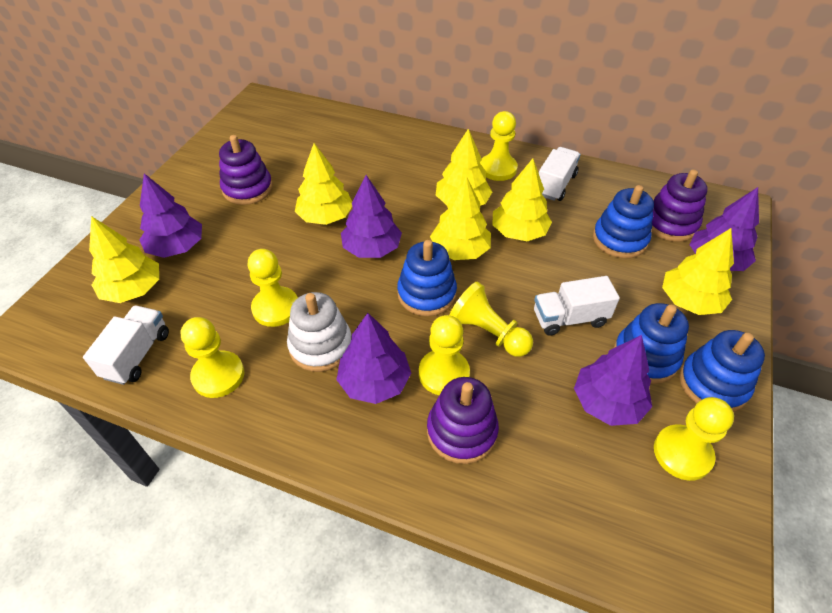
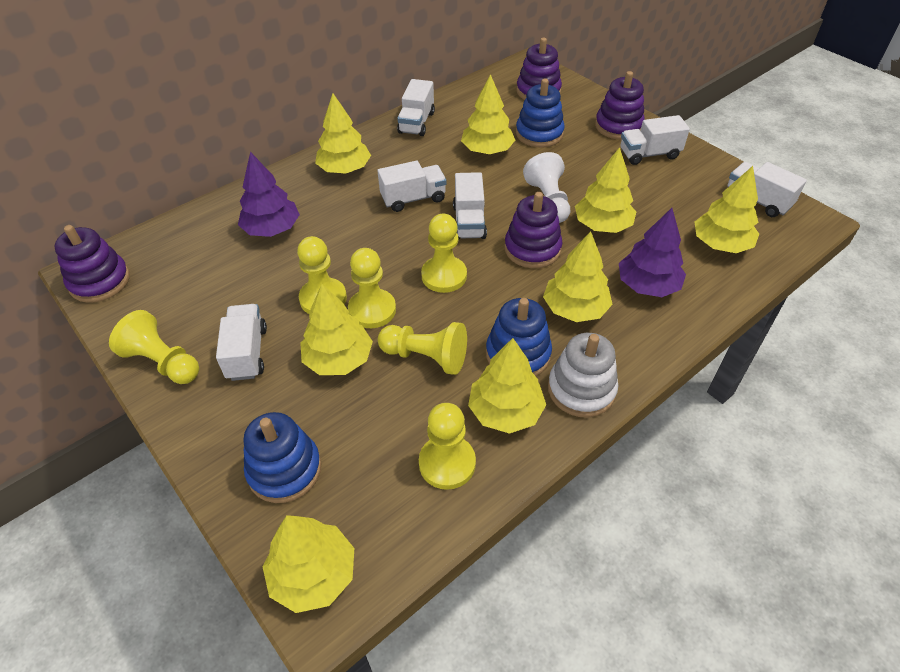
blue stacking toy: [397,240,457,316] [593,185,654,258] [614,303,689,384] [679,330,765,412] = 4 -> [243,412,322,503] [486,298,552,376] [516,79,565,147] = 3
purple stacking toy: [219,135,273,205] [427,377,499,464] [651,169,708,242] = 3 -> [55,225,130,303] [504,192,562,268] [516,38,562,100] [595,71,645,140] = 4
purple tree: [139,173,202,258] [336,313,411,404] [341,175,402,258] [574,335,652,426] [690,187,759,271] = 5 -> [238,152,300,237] [619,208,686,297] = 2
white pawn: none = 0 -> [523,152,570,223] = 1
white truck: [83,306,169,385] [534,276,620,336] [539,147,581,201] = 3 -> [216,304,267,381] [377,161,447,212] [397,79,435,136] [453,172,487,240] [621,115,690,165] [727,162,807,217] = 6
yellow tree: [89,216,159,303] [295,143,352,225] [430,176,491,260] [436,129,492,206] [493,158,552,241] [662,228,734,315] = 6 -> [263,515,354,613] [300,284,373,375] [315,93,371,174] [461,74,515,154] [468,338,546,434] [543,231,613,322] [575,147,636,233] [694,166,759,253] = 8

